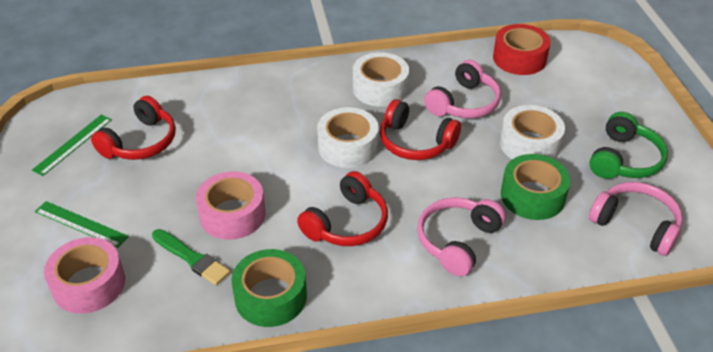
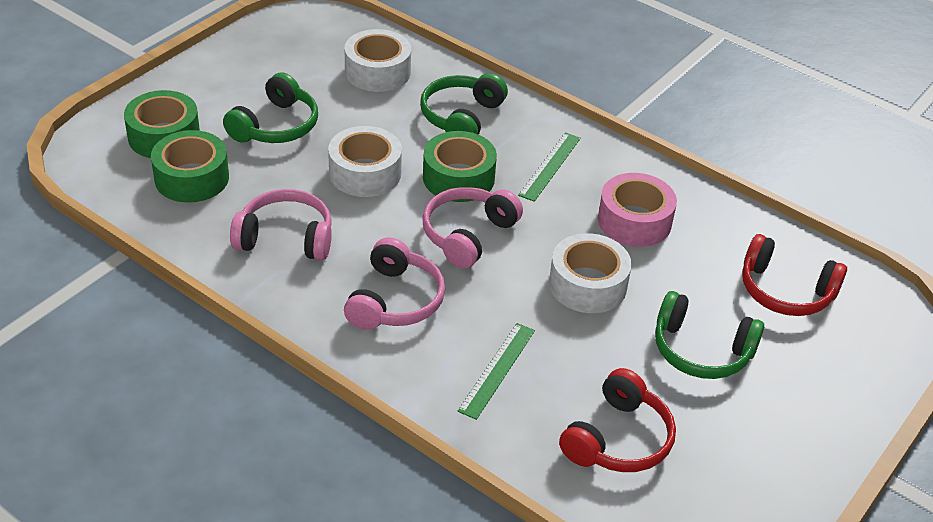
green brush: [152,229,230,285] = 1 -> none = 0
green headphones: [589,112,668,179] = 1 -> [223,73,318,143] [420,73,508,135] [655,291,764,379] = 3
green tape: [231,249,307,327] [501,154,571,220] = 2 -> [124,90,200,158] [151,130,229,203] [423,131,497,202] = 3
pink tape: [44,237,125,314] [196,171,265,240] = 2 -> [598,173,677,247] = 1
red headphones: [91,96,176,160] [297,171,388,246] [380,99,461,160] = 3 -> [559,368,676,472] [742,234,847,316] = 2
red tape: [493,24,551,75] = 1 -> none = 0

